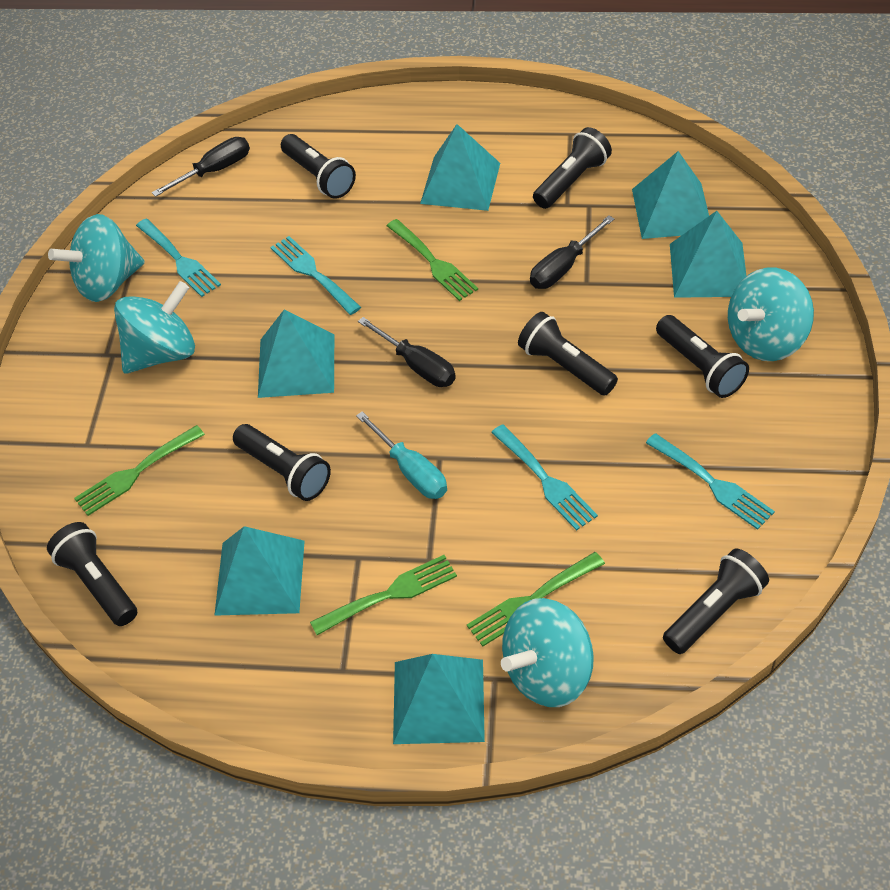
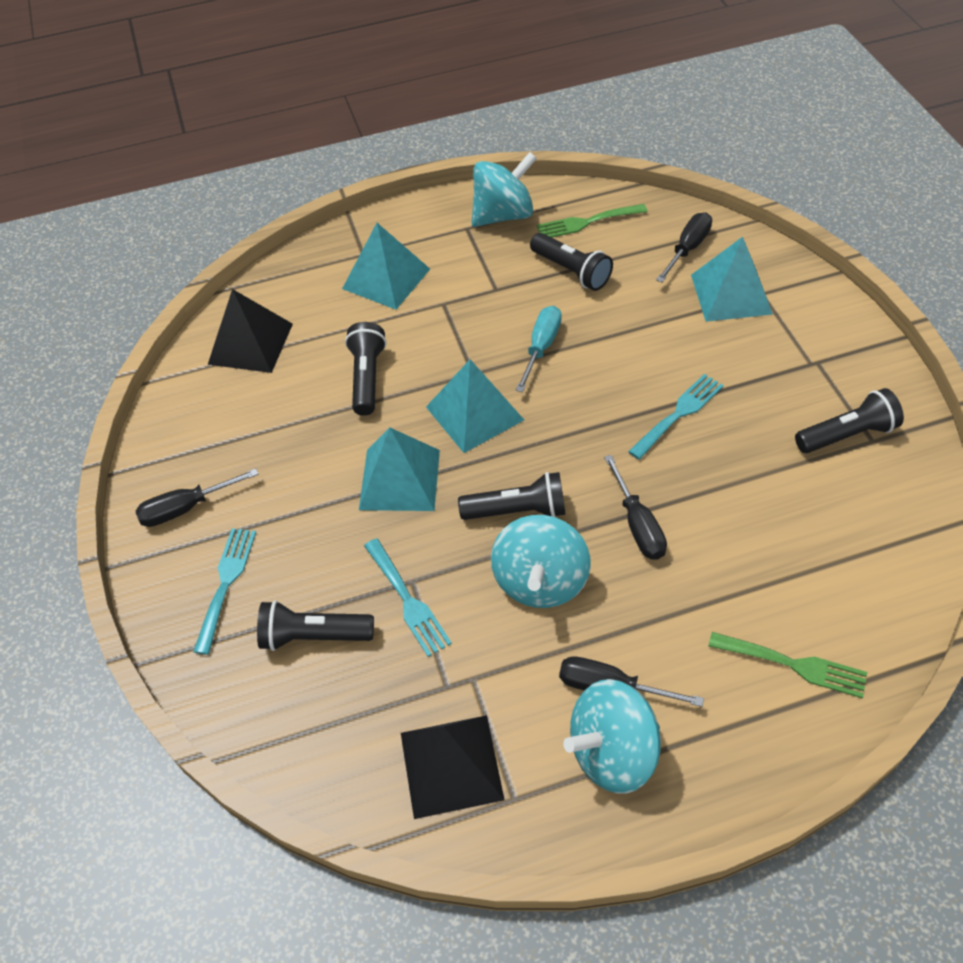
black flashlight: [47,522,137,626] [233,424,331,501] [281,134,356,199] [518,312,618,395] [533,127,612,209] [656,315,749,398] [663,548,769,654] = 7 -> [257,600,374,651] [345,322,386,416] [458,472,566,520] [530,233,613,291] [795,388,904,453] = 5
black pyramid: none = 0 -> [208,289,293,373] [401,715,505,819] = 2
black screwdriver: [152,137,250,197] [358,317,456,387] [530,215,614,289] = 3 -> [136,468,259,527] [559,657,704,707] [604,455,667,560] [656,212,712,282] = 4
green fork: [74,425,205,516] [310,555,457,635] [387,219,478,301] [467,552,605,646] = 4 -> [537,204,647,238] [708,632,867,698] = 2
turquoise fork: [136,219,221,297] [270,236,361,315] [491,424,598,531] [646,433,775,530] = 4 -> [193,528,256,655] [364,538,452,657] [628,374,724,460] = 3
turquoise pyramid: [214,526,305,616] [258,309,334,398] [393,654,485,744] [420,124,500,211] [632,151,709,239] [670,211,746,298] = 6 -> [342,223,430,310] [359,427,440,511] [426,359,524,453] [691,237,773,322] = 4
turquoise spinning top: [48,214,145,302] [114,281,195,374] [501,598,594,707] [728,268,814,361] = 4 -> [471,152,537,227] [491,515,591,608] [563,679,661,794] = 3

